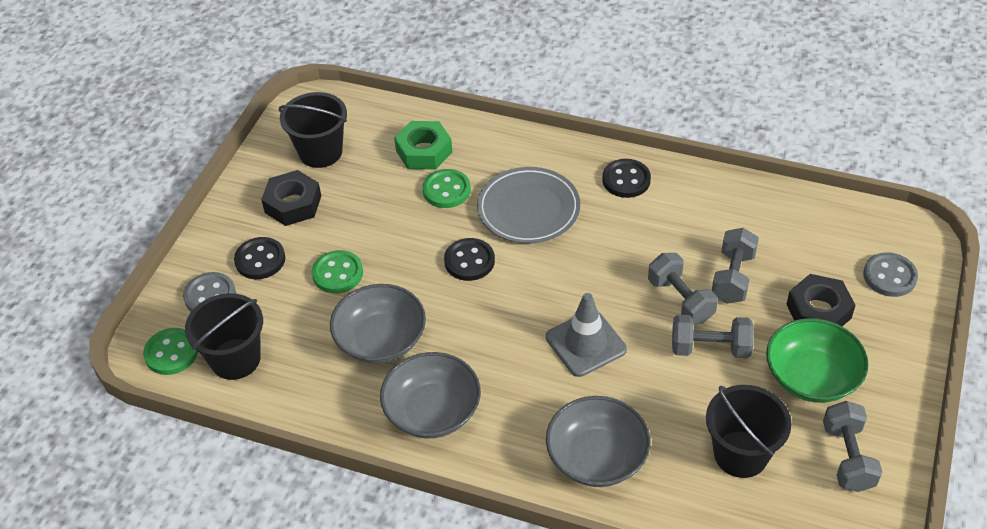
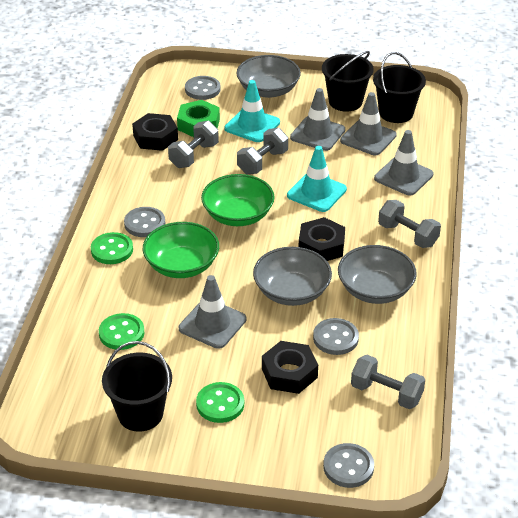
black button: [234,237,285,279] [444,238,495,281] [602,159,651,198] = 3 -> none = 0
black nut: [261,170,321,226] [787,274,856,326] = 2 -> [132,113,178,151] [262,341,318,394] [299,217,345,261] = 3
green bowl: [766,318,869,403] = 1 -> [143,222,219,278] [201,174,275,226] = 2
grey button: [183,272,236,312] [863,252,918,297] = 2 -> [124,207,165,237] [185,76,221,100] [313,318,359,355] [323,443,374,488] = 4
grey plate: [477,167,580,243] = 1 -> none = 0
grey traffic cone: [546,293,627,377] = 1 -> [179,275,246,349] [290,88,345,151] [340,92,397,155] [374,130,434,196] = 4
turquoise traffic cone: none = 0 -> [224,80,280,142] [287,146,347,212] = 2

